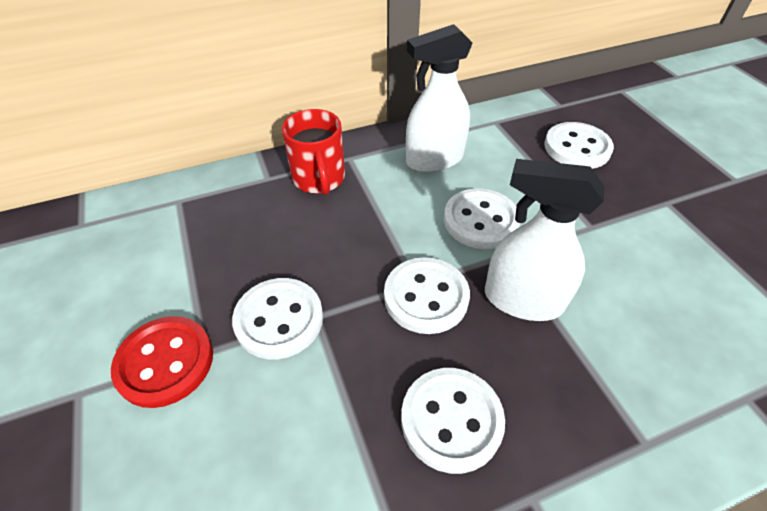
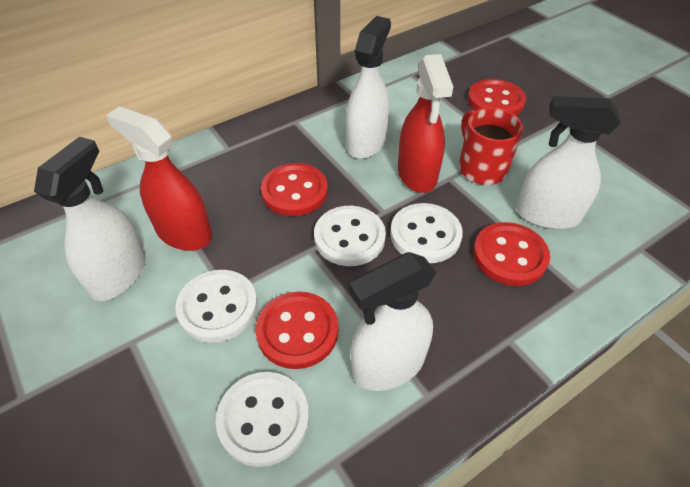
red button: [111,316,213,408] = 1 -> [256,292,338,369] [261,163,328,216] [468,79,526,115] [473,222,550,286] = 4
red spray bottle: none = 0 -> [106,106,212,251] [398,54,453,193] = 2
white button: [232,278,323,359] [384,257,470,334] [401,368,505,474] [444,188,520,249] [544,122,614,169] = 5 -> [175,270,258,343] [216,372,309,467] [314,206,386,266] [390,203,463,263] = 4
white spray bottle: [406,24,473,173] [485,159,605,321] = 2 -> [34,137,145,301] [346,16,391,159] [349,252,437,391] [516,96,620,229] = 4

